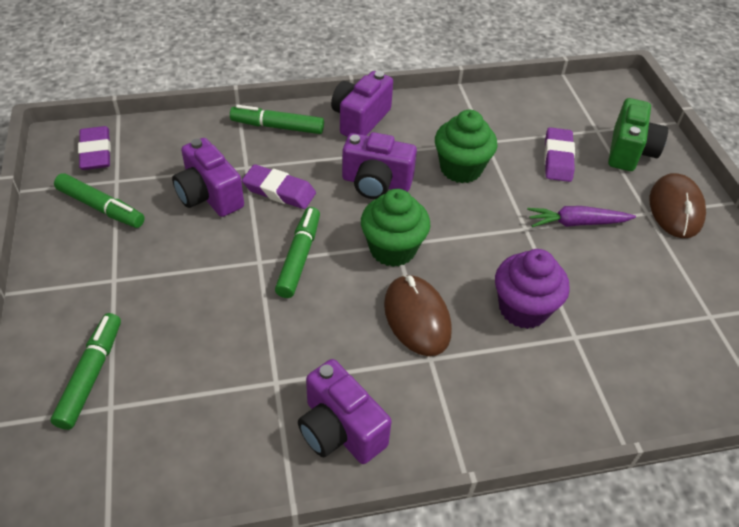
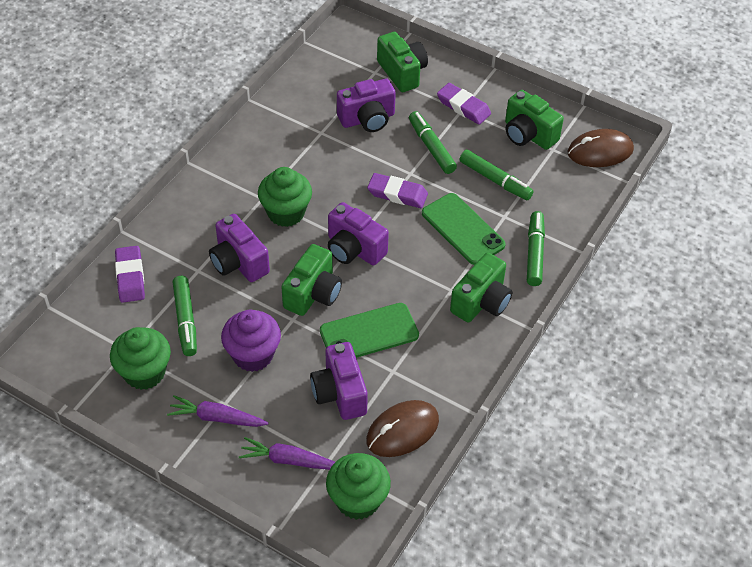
green camera: [608,98,668,171] = 1 -> [281,244,342,316] [377,32,428,92] [450,253,512,322] [505,90,564,150] = 4
green cupcake: [361,189,430,267] [435,110,497,183] = 2 -> [110,327,171,390] [258,167,312,227] [326,453,391,520] = 3
green phone: none = 0 -> [320,303,419,358] [422,193,506,265] = 2
purple carrot: [527,206,636,227] = 1 -> [167,395,269,427] [239,437,335,470] = 2

